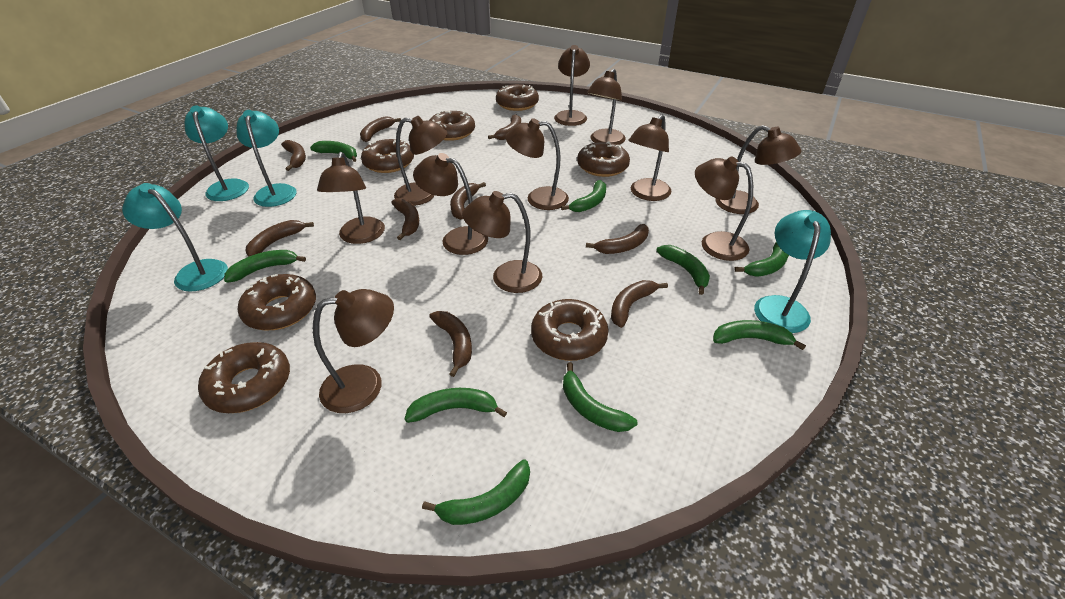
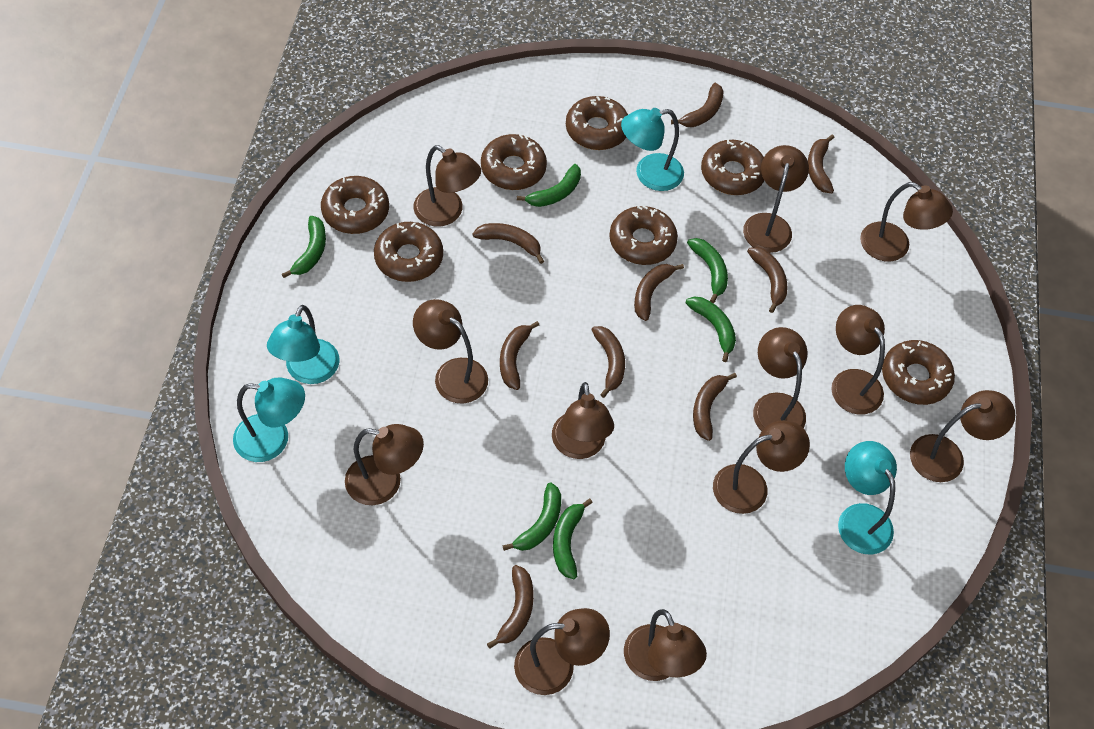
brown lamp: [313,289,394,413] [317,152,385,244] [394,116,447,206] [413,153,488,255] [462,191,542,293] [505,118,569,210] [554,45,590,126] [587,69,626,145] [628,114,672,201] [695,156,753,261] [716,125,802,214] = 11 -> [345,424,424,505] [413,145,481,227] [413,299,488,404] [514,608,610,695] [552,382,614,459] [624,609,707,681] [713,420,810,514] [743,145,809,253] [753,327,808,431] [831,305,885,415] [860,182,953,261] [910,390,1015,482] = 12
green banana: [224,250,306,283] [310,141,357,162] [405,388,507,423] [422,459,530,525] [561,180,606,212] [563,362,637,432] [656,245,710,295] [713,320,806,350] [734,242,789,276] = 9 -> [282,216,326,278] [502,482,561,551] [517,164,581,207] [553,499,593,579] [686,297,736,362] [687,238,728,303] = 6

